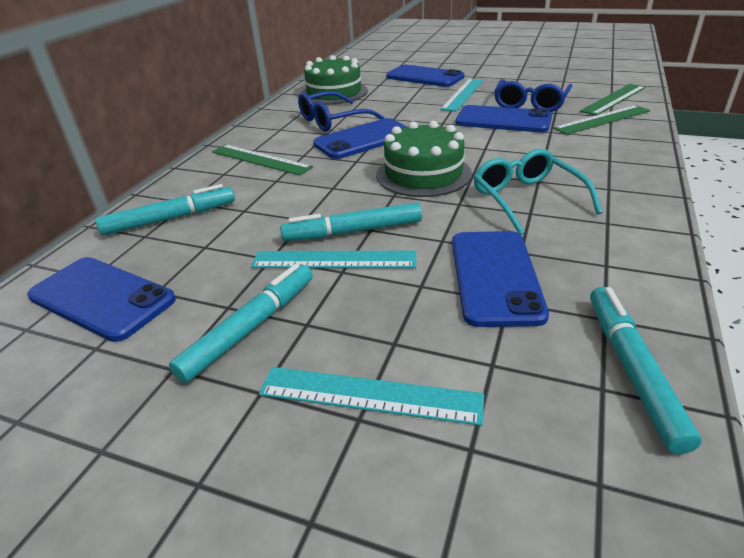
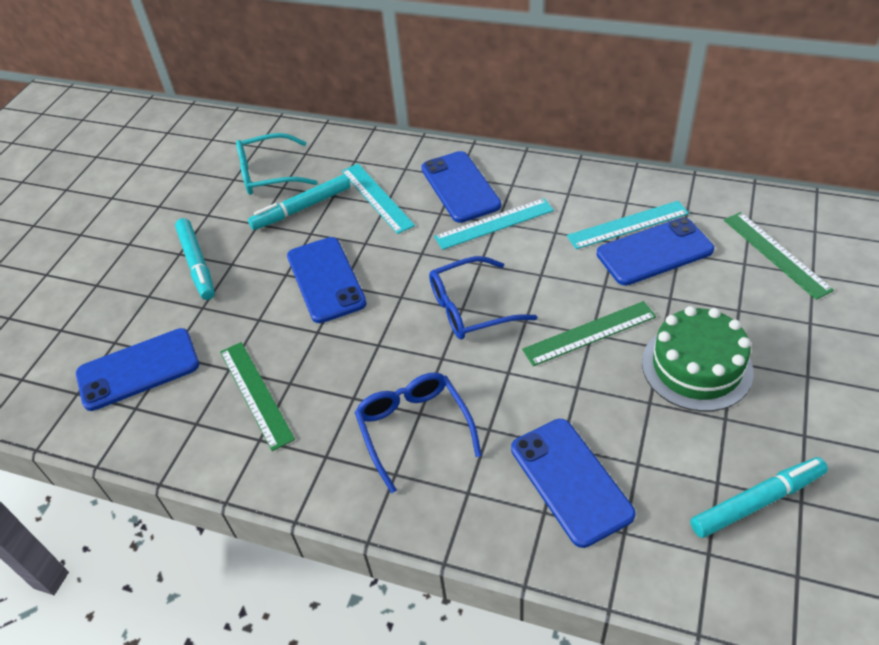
green cake: [301,55,368,105] [376,121,472,197] = 2 -> [642,306,754,412] = 1
turquoise marker: [96,184,235,236] [169,264,313,383] [280,202,422,241] [590,287,702,454] = 4 -> [175,218,215,300] [248,175,351,230] [690,457,828,538] = 3

